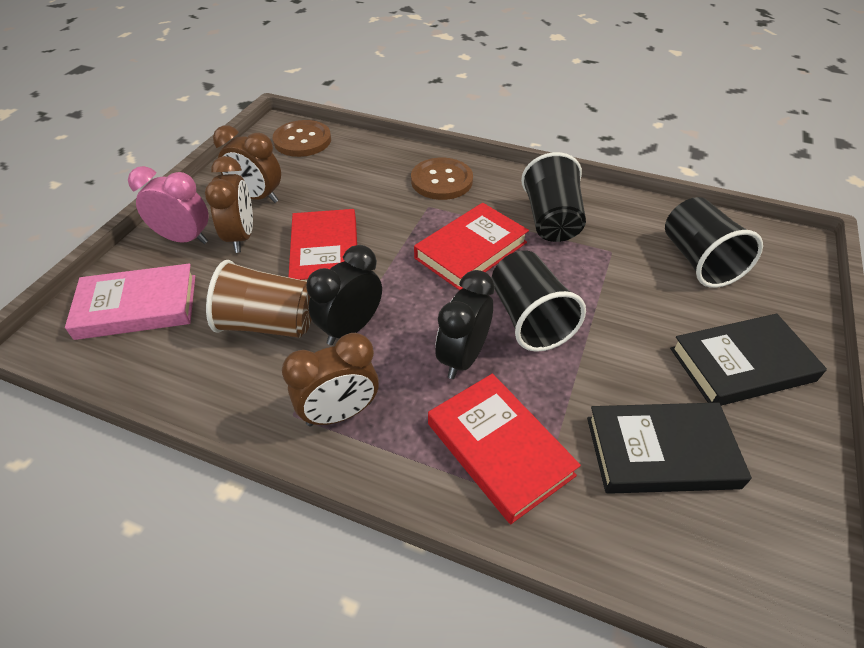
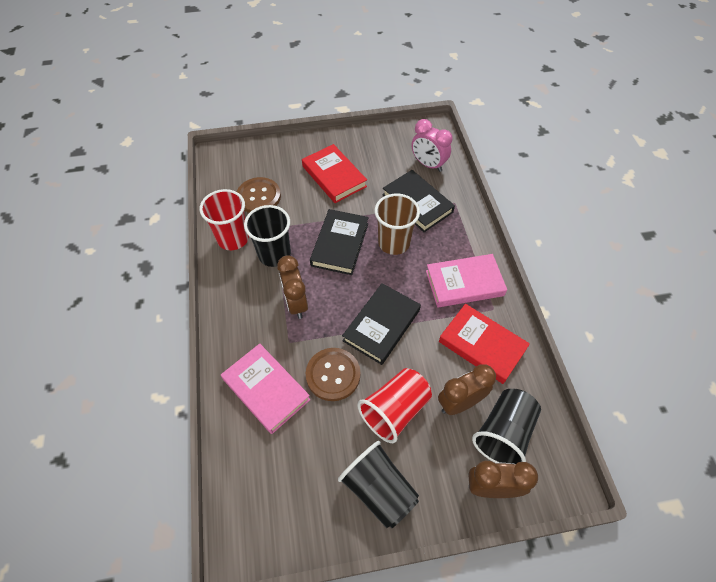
black book: [587,402,752,494] [670,314,827,406] = 2 -> [310,209,369,275] [342,283,421,365] [382,170,455,232] = 3
black clock: [306,245,382,345] [435,270,495,379] = 2 -> none = 0
pink book: [65,263,195,340] = 1 -> [221,343,311,434] [426,254,507,307] = 2
red book: [288,209,357,281] [414,203,529,290] [428,374,581,524] = 3 -> [302,144,367,203] [439,304,530,384] = 2
red cup: none = 0 -> [199,189,249,250] [357,368,432,443] = 2

